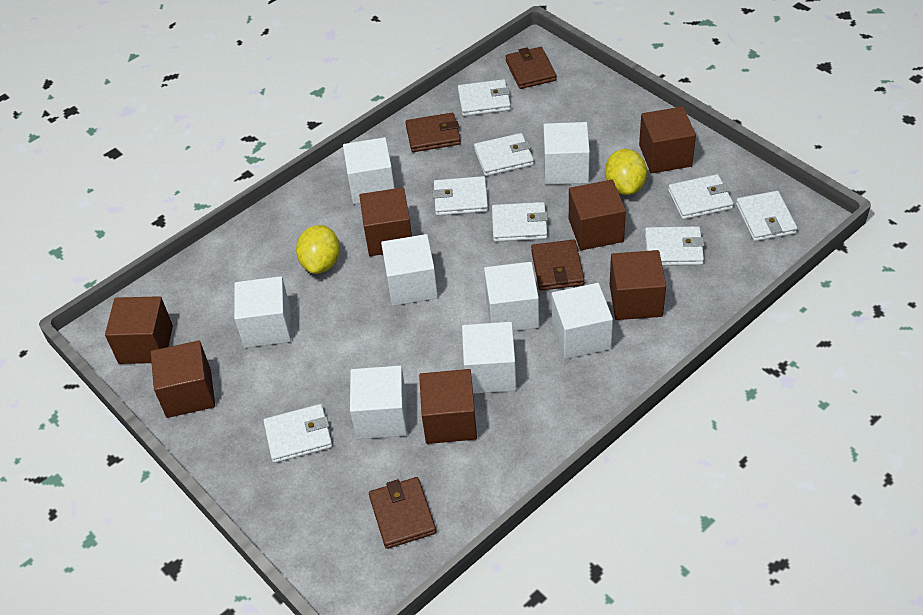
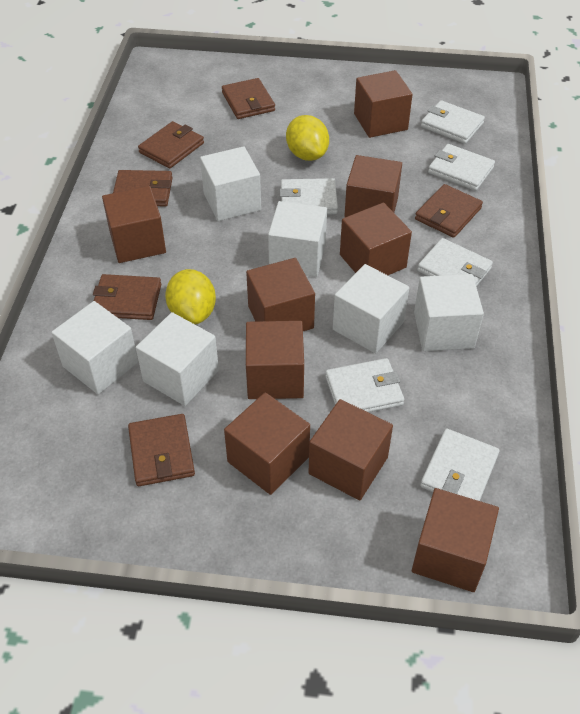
brown cube: [105,296,173,364] [151,340,215,418] [359,187,412,256] [419,369,477,444] [569,180,626,250] [609,250,666,320] [639,106,696,174] = 7 -> [102,186,166,263] [224,392,310,495] [246,258,315,331] [246,321,304,399] [309,399,393,500] [340,202,412,275] [344,155,402,218] [354,70,413,138] [412,488,499,592] = 9
brown wallet: [369,477,436,549] [405,113,461,152] [505,47,557,89] [531,240,585,291] = 4 -> [93,274,161,320] [113,170,173,206] [128,414,195,486] [138,121,204,168] [222,78,275,119] [415,184,483,238] = 6
white cube: [234,276,291,348] [343,137,395,204] [350,366,407,439] [381,234,438,306] [462,322,517,394] [484,262,539,331] [543,122,590,185] [552,283,613,359] = 8 -> [52,301,138,394] [136,312,219,406] [200,146,261,221] [268,201,327,277] [333,264,409,353] [414,274,484,351] = 6
white wallet: [263,404,332,463] [433,176,488,216] [458,79,511,116] [474,133,534,176] [492,202,548,242] [645,226,704,266] [668,174,734,220] [736,191,797,241] = 8 -> [280,178,338,214] [325,358,404,412] [417,238,493,286] [420,428,500,501] [421,100,485,144] [428,144,495,191] = 6

